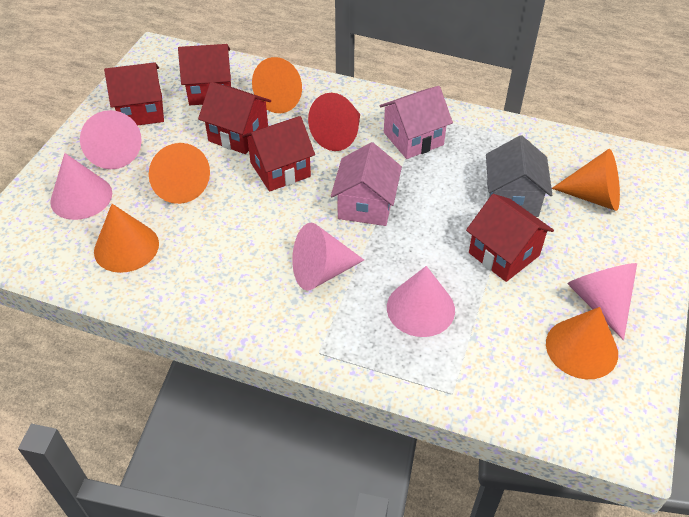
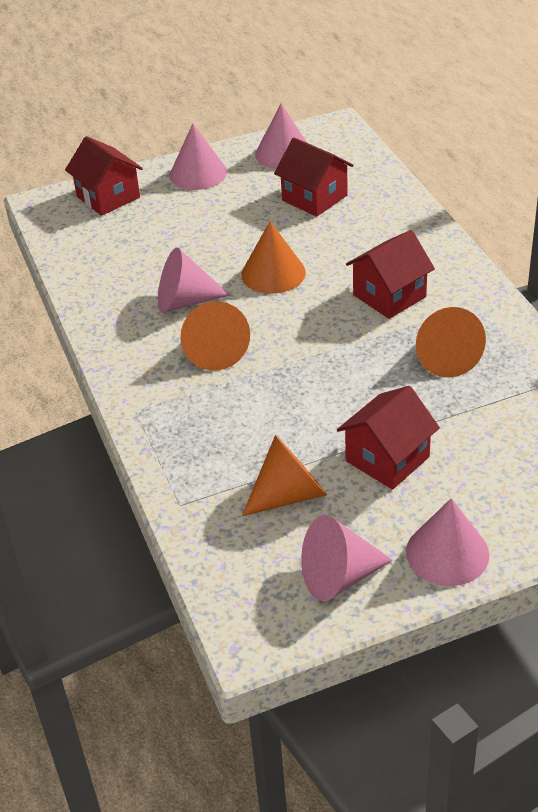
grey house: [486,135,552,217] = 1 -> none = 0
orange cone: [94,204,159,273] [149,143,210,204] [252,57,302,113] [546,307,618,379] [552,149,620,211] = 5 -> [180,301,250,370] [241,221,306,294] [242,435,327,516] [416,307,486,378] = 4
pink house: [331,142,402,226] [380,86,453,159] = 2 -> none = 0
red cone: [308,93,360,151] = 1 -> none = 0
red house: [104,62,164,126] [178,44,231,105] [198,82,271,154] [242,116,315,192] [466,194,554,282] = 5 -> [65,136,143,216] [274,137,353,217] [337,386,440,490] [346,230,435,319] = 4

